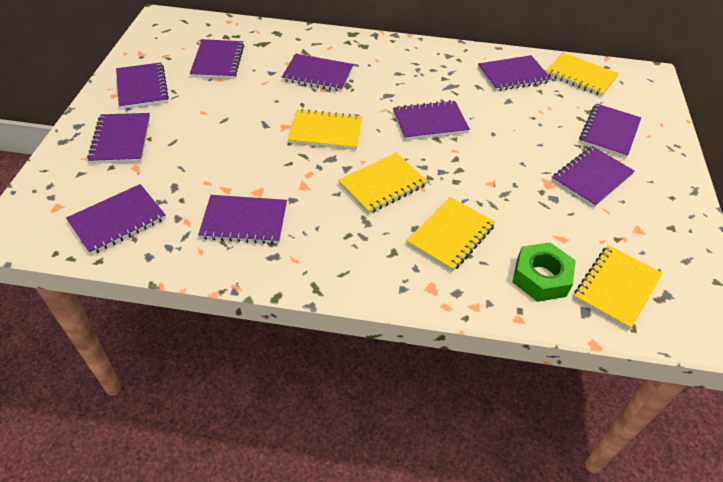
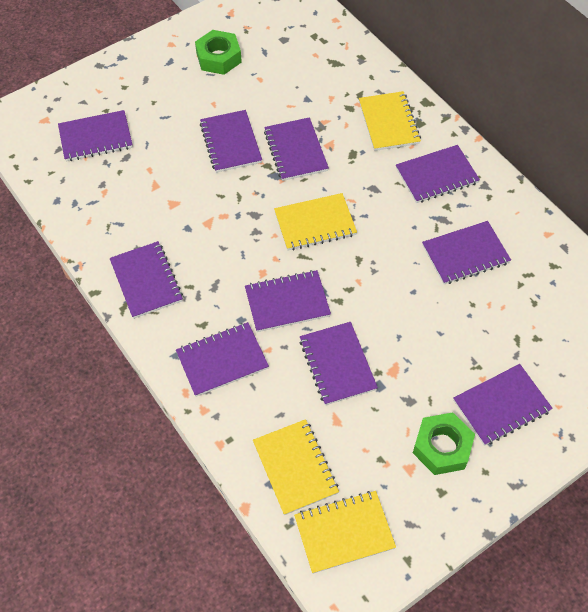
green nut: [512,242,576,302] = 1 -> [195,30,242,75] [413,412,475,475] = 2
yellow notebook: [288,109,363,150] [338,153,428,214] [406,197,495,272] [546,52,619,96] [574,245,663,330] = 5 -> [253,419,339,515] [274,193,357,251] [294,491,396,574] [359,91,421,151] = 4

